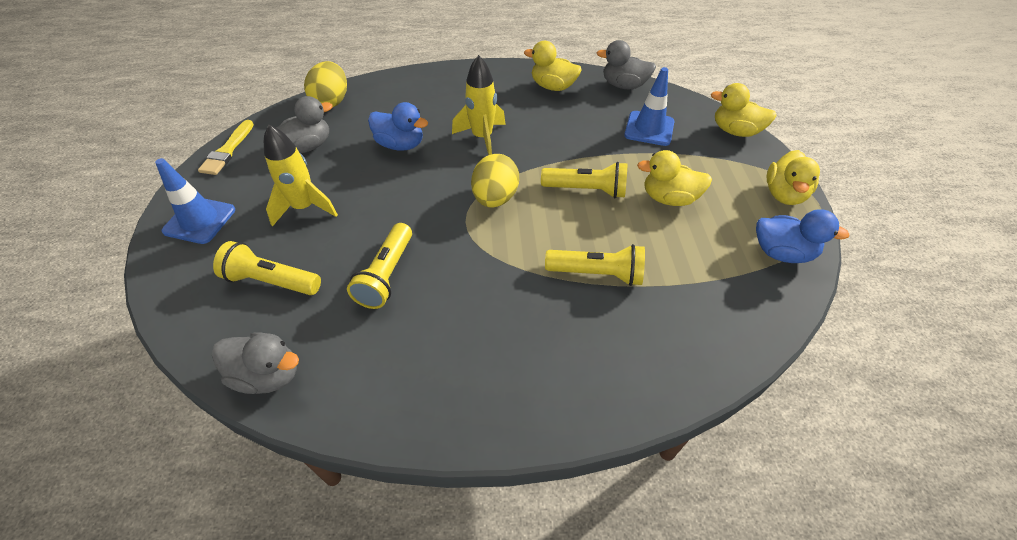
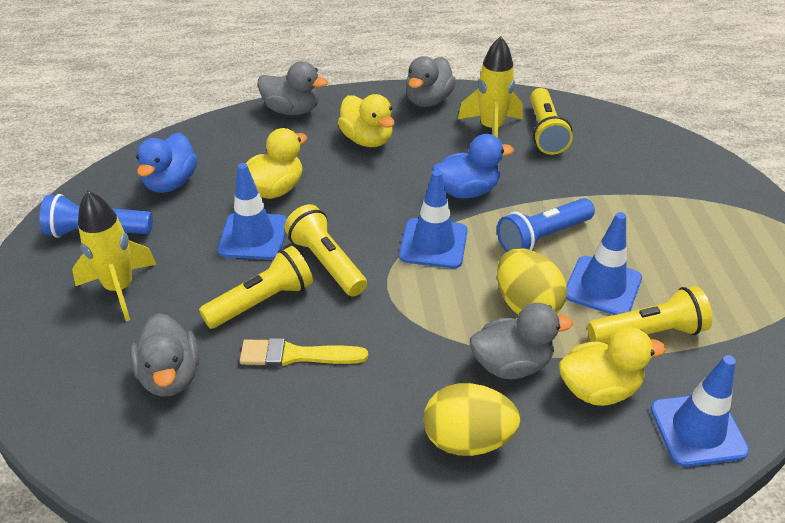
blue flashlight: none = 0 -> [40,194,153,238] [497,198,595,252] = 2
blue traffic cone: [155,158,235,244] [624,67,674,146] = 2 -> [218,163,287,260] [399,170,467,268] [566,212,642,315] [650,355,749,467] = 4
grey duck: [212,332,299,394] [276,96,333,153] [597,40,656,89] = 3 -> [130,313,199,397] [257,61,328,115] [406,56,456,107] [470,303,573,379] = 4
yellow duck: [524,41,581,91] [637,150,712,206] [711,83,777,137] [767,150,820,205] = 4 -> [246,128,307,199] [338,94,395,147] [559,327,666,406] = 3

